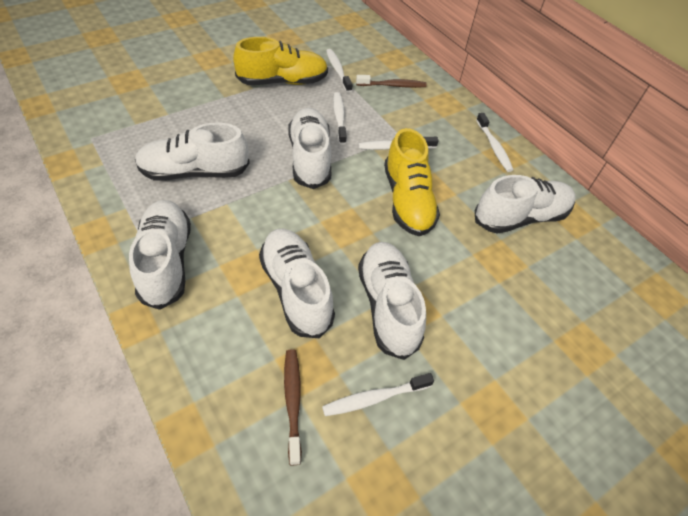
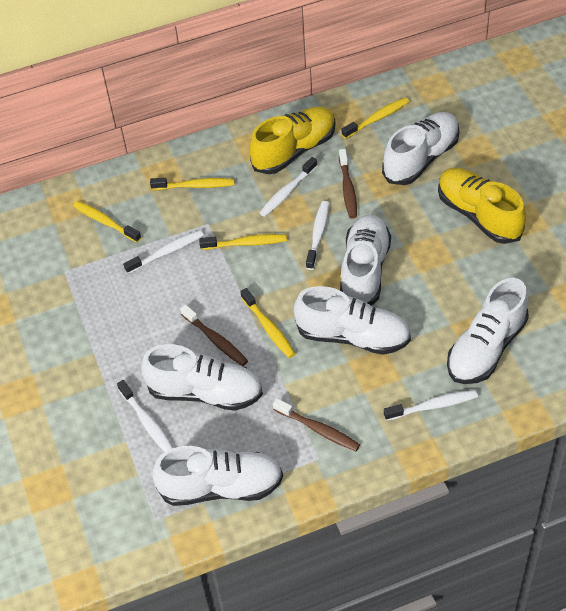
brown toothbrush: [284,349,302,465] [356,75,427,88] = 2 -> [180,304,248,366] [273,398,360,451] [339,149,357,218] = 3
yellow toothbrush: none = 0 -> [73,201,141,243] [150,178,234,190] [199,234,287,250] [240,288,295,358] [342,97,409,139] = 5

